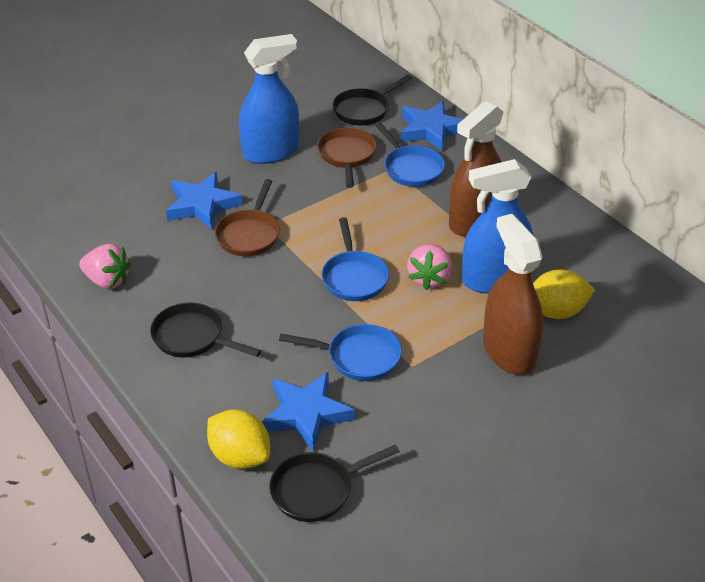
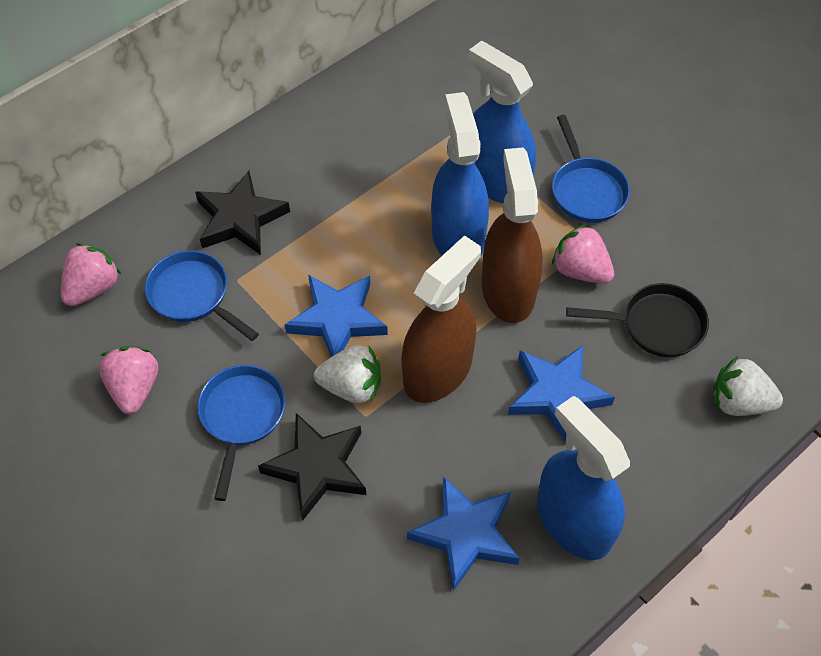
black pan: [150,302,261,358] [269,444,400,522] [332,75,412,125] = 3 -> [566,283,709,357] = 1
black star: none = 0 -> [195,171,290,255] [258,413,366,521] = 2
blue spray bottle: [239,34,299,164] [462,159,534,294] = 2 -> [431,92,489,256] [468,41,536,203] [537,396,630,560] = 3
brown pan: [215,179,280,256] [317,128,377,188] = 2 -> none = 0
pink strawberry: [79,244,131,289] [407,244,452,290] = 2 -> [61,243,122,306] [99,346,158,414] [552,224,614,284] = 3
white strawberry: none = 0 -> [314,345,381,403] [713,356,783,416] = 2
yellow lemon: [207,410,270,469] [533,269,595,319] = 2 -> none = 0

